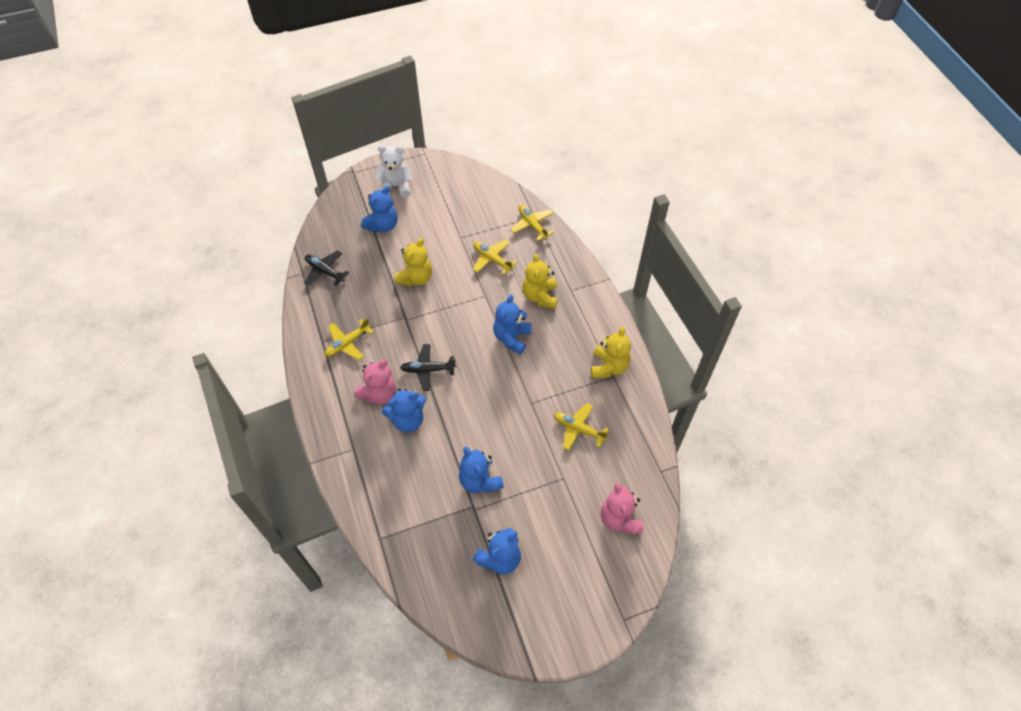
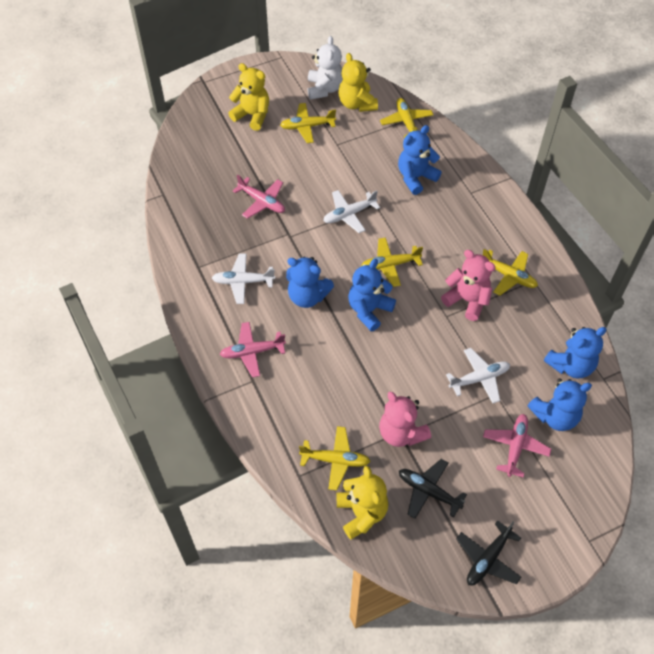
pink plane: none = 0 -> [220,322,286,378] [233,175,285,219] [483,414,551,477] = 3
white plane: none = 0 -> [212,254,275,304] [323,190,380,233] [446,348,510,403] = 3
yellow plane: [325,318,374,360] [473,240,517,274] [511,205,554,241] [554,403,609,450] = 4 -> [280,103,336,143] [299,426,371,491] [361,237,423,287] [380,98,433,138] [483,249,538,296] = 5

